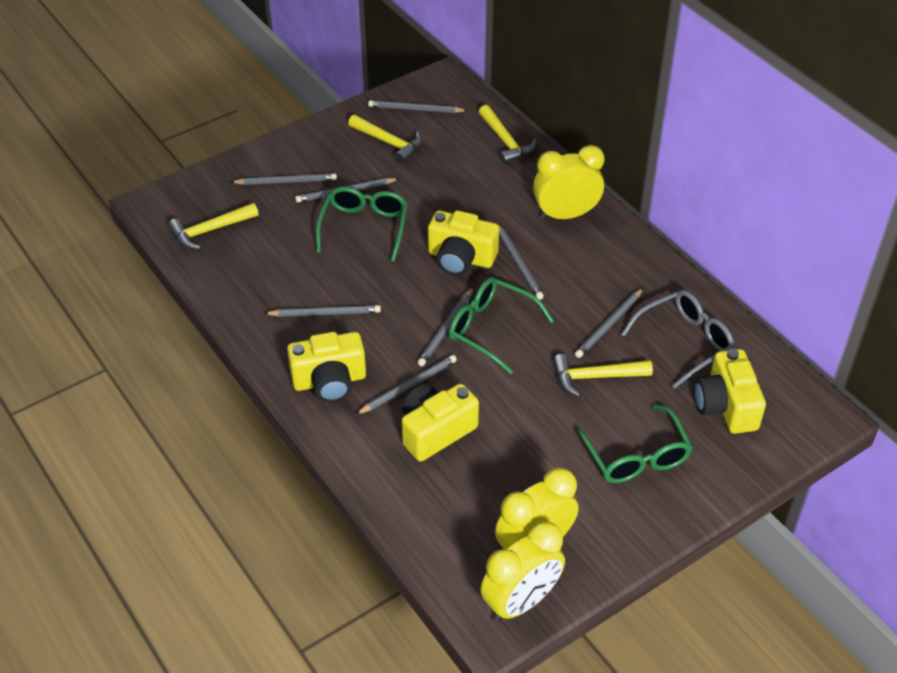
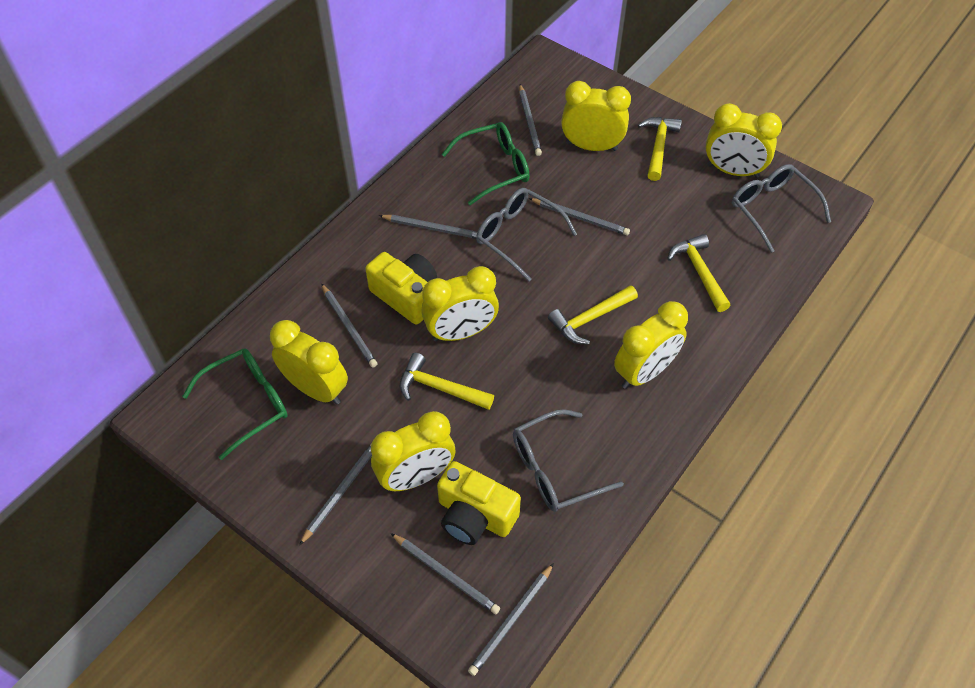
green glasses: [316,187,408,262] [449,277,554,374] [574,404,693,483] = 3 -> [182,349,288,460] [442,122,530,205] = 2
grey glasses: [621,290,734,389] = 1 -> [476,188,577,282] [513,409,624,512] [732,164,831,253] = 3
grey pencil: [231,173,337,185] [264,305,381,317] [295,178,400,203] [355,355,457,415] [368,100,468,113] [417,287,474,366] [496,223,544,300] [575,288,643,358] = 8 -> [299,443,372,545] [321,283,377,368] [379,215,477,239] [391,533,500,614] [468,563,554,676] [519,84,542,156] [529,198,630,235] = 7
yellow camera: [287,332,366,402] [402,384,479,462] [428,210,499,276] [694,349,766,434] = 4 -> [365,252,437,325] [437,461,521,545] = 2
yellow clock: [480,521,565,622] [495,467,579,549] [533,145,605,220] = 3 -> [270,320,348,405] [371,411,455,491] [421,266,499,342] [561,81,631,151] [614,301,688,389] [706,103,782,178] = 6

